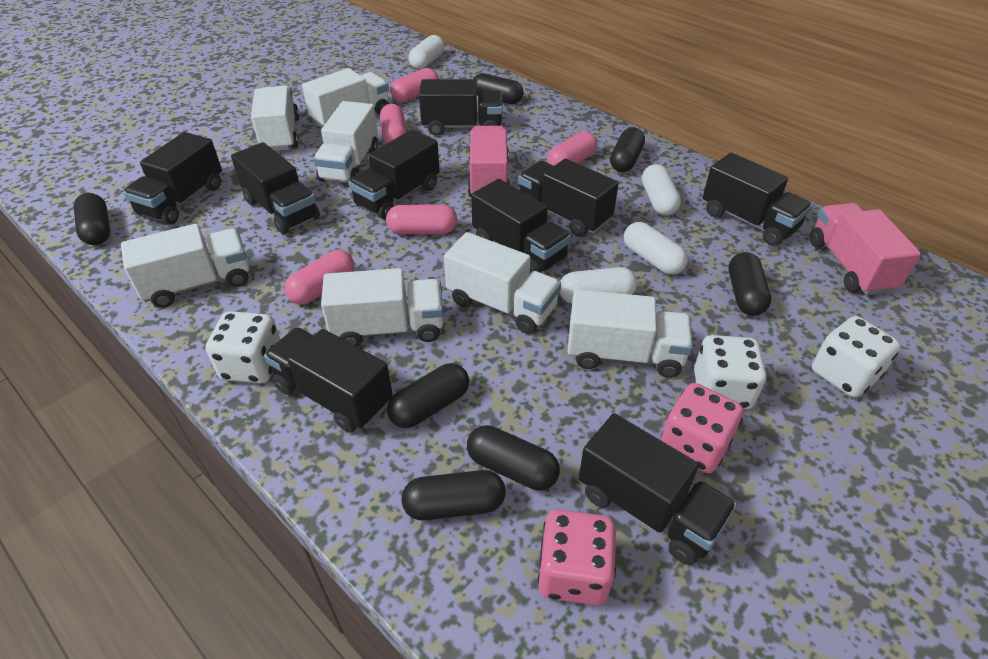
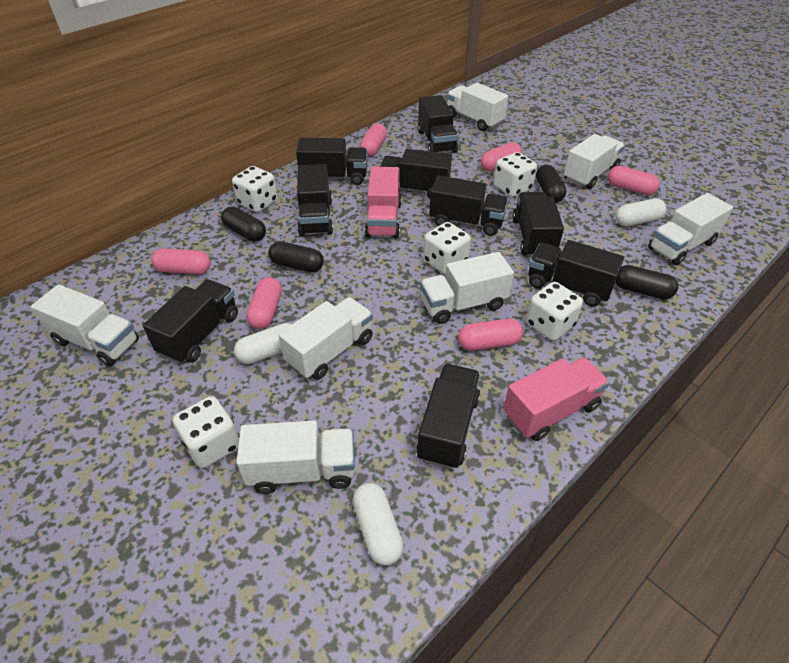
black capsule: [74,193,110,245] [387,363,469,428] [402,470,506,521] [467,425,560,491] [473,73,523,104] [610,127,645,172] [729,252,771,316] = 7 -> [221,207,266,242] [268,241,324,273] [536,165,566,203] [615,265,679,299] = 4
pink capsule: [284,250,354,305] [380,104,407,144] [386,204,457,234] [390,68,439,102] [547,131,597,166] = 5 -> [151,248,211,274] [246,277,282,329] [359,124,387,157] [458,319,523,351] [481,142,522,171] [607,166,660,195] = 6
pink dice: [538,509,616,606] [661,383,744,473] = 2 -> none = 0
white capsule: [409,35,445,69] [560,267,637,304] [624,222,688,275] [642,164,681,215] = 4 -> [234,323,292,364] [353,483,404,566] [615,198,666,227] = 3
white dice: [206,311,281,384] [694,335,767,410] [812,316,901,398] = 3 -> [173,396,239,468] [232,166,278,212] [423,222,471,274] [494,152,537,197] [526,282,583,341] = 5

